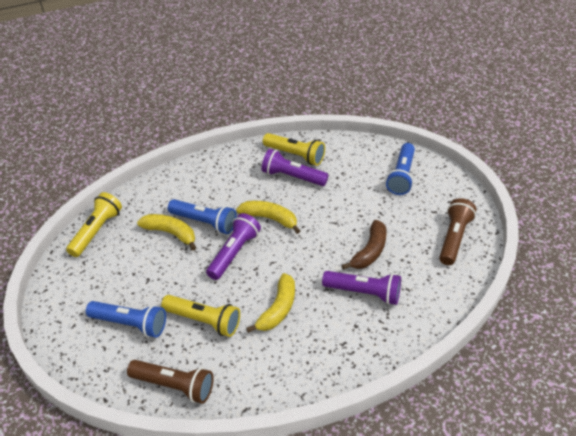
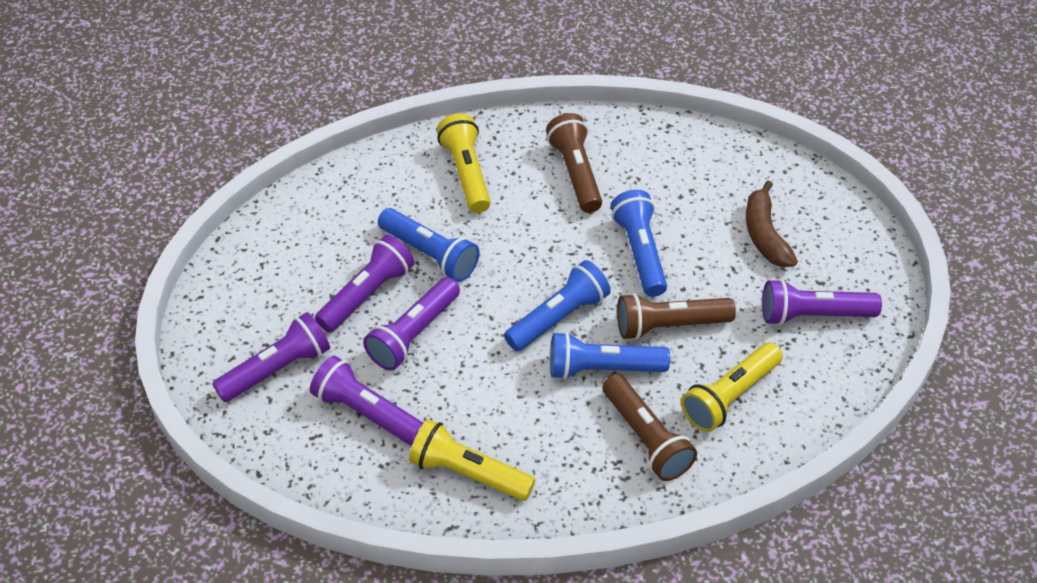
blue flashlight: [86,301,166,338] [168,199,237,234] [386,143,415,195] = 3 -> [378,208,480,282] [504,260,611,351] [550,332,670,380] [611,190,667,297] = 4
brown flashlight: [127,360,214,404] [439,198,476,265] = 2 -> [546,113,602,213] [602,374,697,481] [617,293,736,340] = 3
purple flashlight: [206,213,261,280] [262,149,329,186] [322,271,401,305] = 3 -> [212,312,330,402] [310,356,423,446] [315,235,415,332] [363,277,460,370] [762,279,882,326] = 5
yellow banana: [137,214,196,251] [236,201,300,234] [246,273,295,333] = 3 -> none = 0

